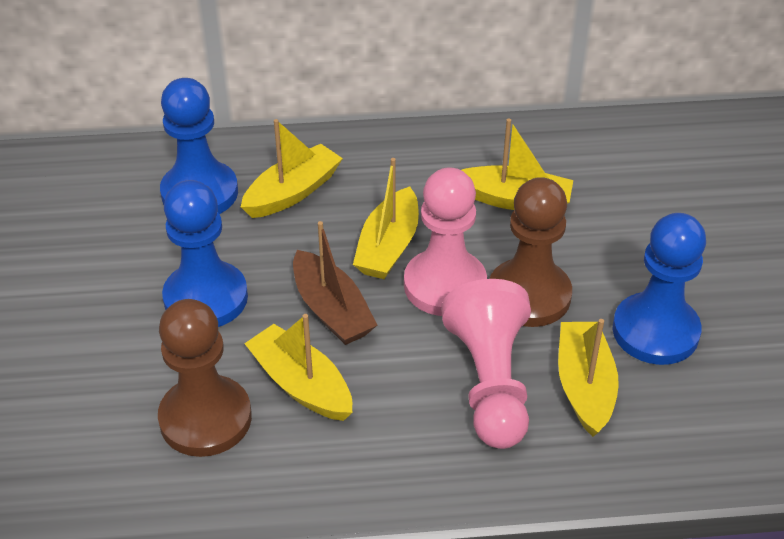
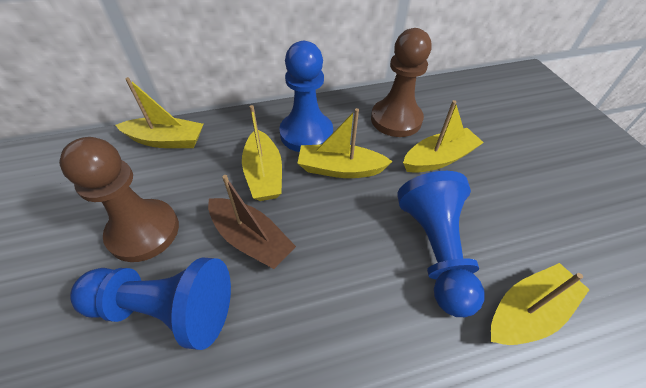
pink pawn: [404,167,487,316] [441,279,531,449] = 2 -> none = 0

